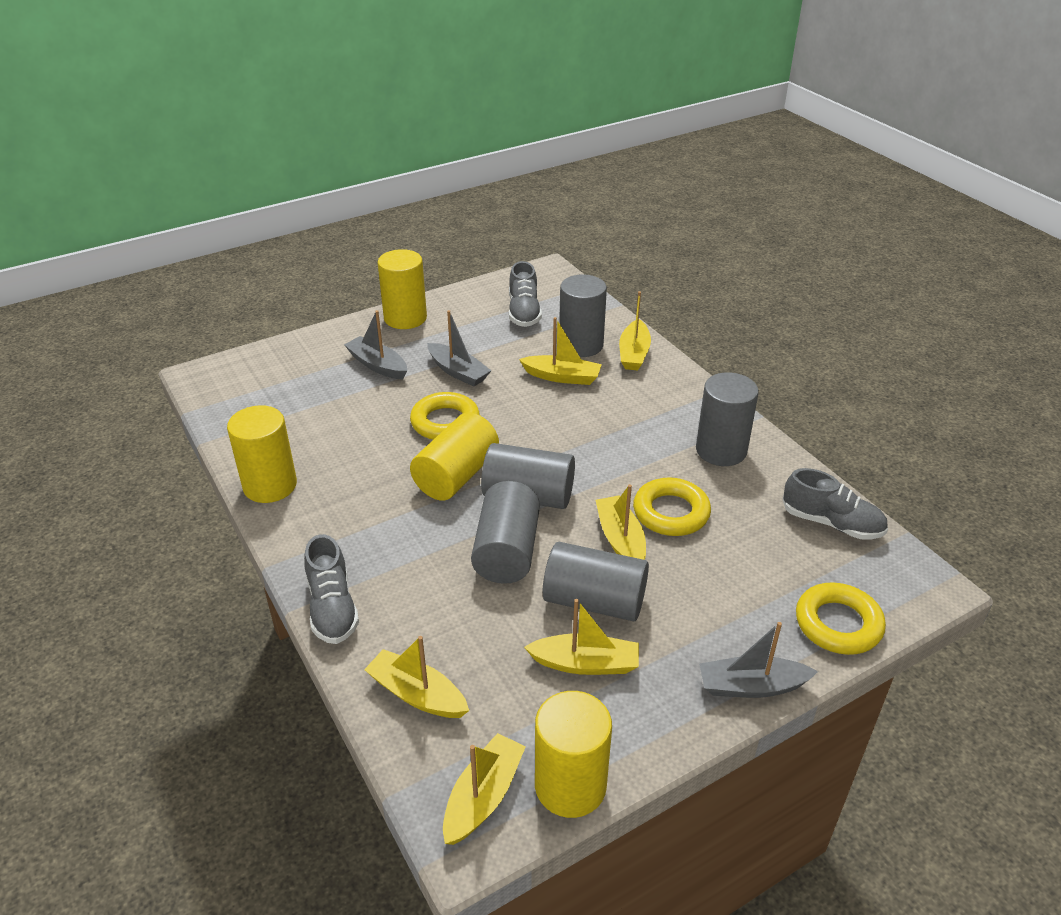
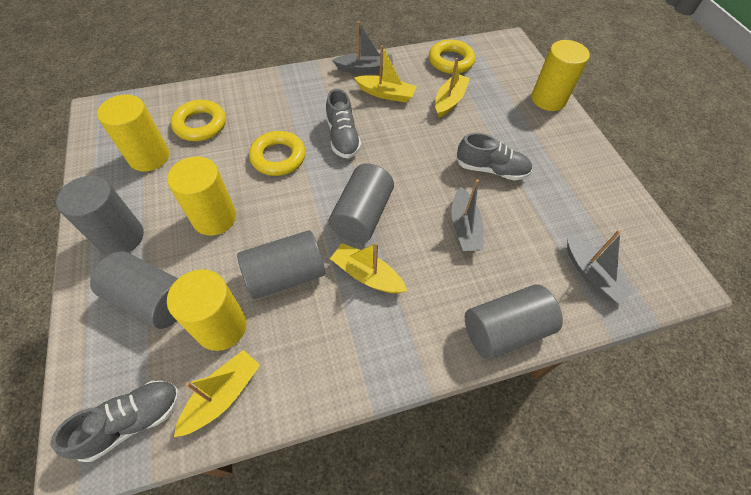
yellow boat: [364,636,469,718] [443,733,526,845] [519,317,602,385] [524,599,639,675] [596,484,646,560] [619,291,651,371] = 6 -> [174,350,260,437] [330,242,407,293] [354,45,416,103] [435,58,470,118] = 4

